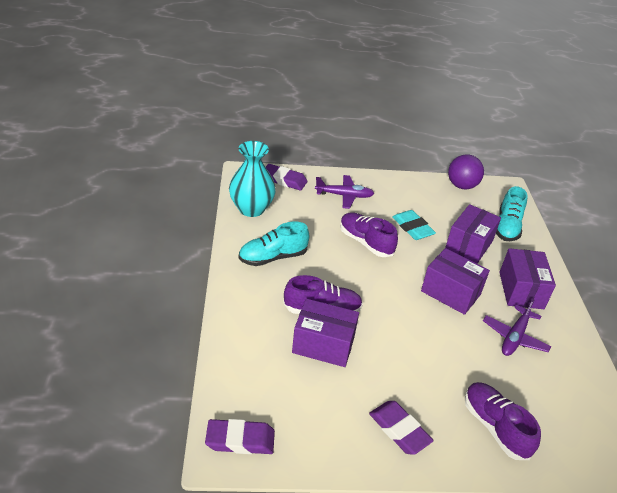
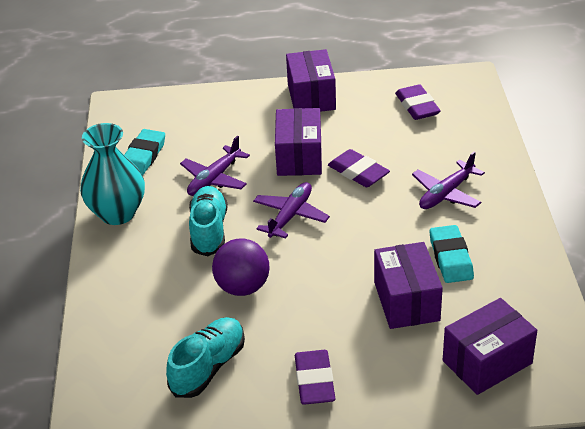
purple plane: [315,175,375,209] [483,299,551,356] = 2 -> [180,136,250,196] [253,182,330,239] [412,151,485,209] = 3
purple shoe: [283,275,363,314] [340,212,398,257] [465,382,541,460] = 3 -> none = 0
turquoise eraser: [392,210,436,240] = 1 -> [124,129,165,176] [429,225,474,283] = 2

